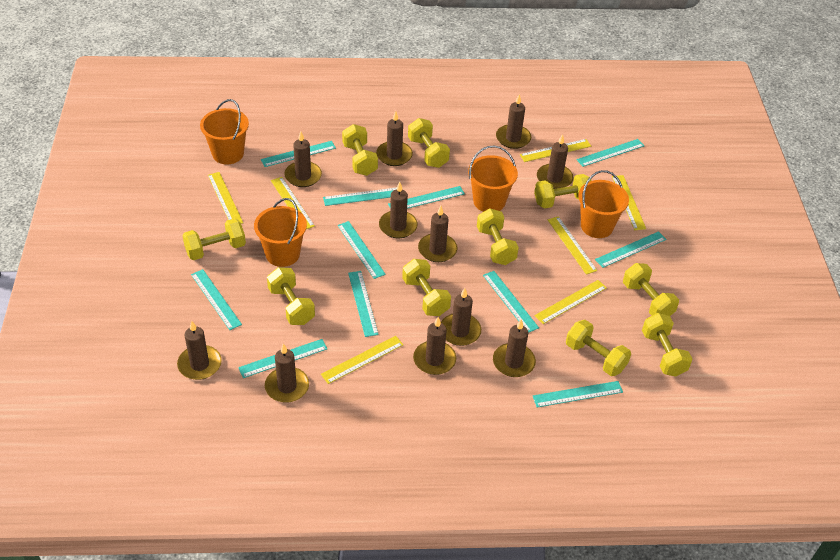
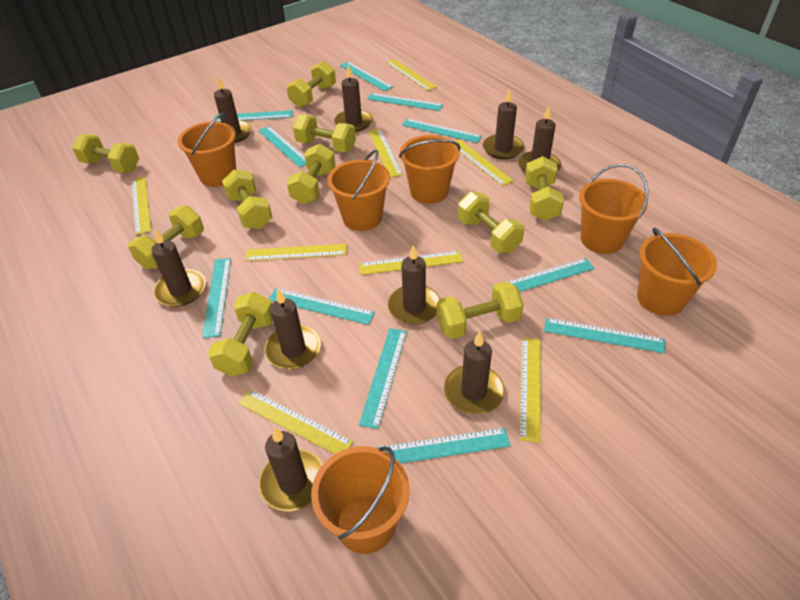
brown candle: [177,321,222,380] [265,343,309,403] [284,132,322,187] [376,111,413,166] [379,182,418,238] [413,317,456,375] [418,206,457,262] [441,288,481,346] [493,319,536,377] [496,94,531,149] [537,134,574,189] = 11 -> [151,229,206,307] [214,77,252,143] [259,427,323,511] [265,289,321,369] [334,65,373,132] [388,245,440,325] [444,332,505,414] [483,89,524,159] [518,106,561,173] = 9
orange bucket: [200,99,249,164] [254,198,307,267] [468,145,518,212] [578,170,629,238] = 4 -> [178,112,236,187] [311,446,410,554] [327,150,390,231] [399,135,460,204] [579,164,648,254] [637,228,717,316] = 6
yellow ruler: [208,172,243,224] [271,177,315,229] [321,336,403,384] [520,139,591,162] [534,280,607,324] [548,216,597,275] [612,175,646,230] = 7 -> [131,177,151,235] [238,389,354,454] [245,244,347,261] [359,251,463,275] [368,129,403,178] [386,59,437,91] [455,139,514,186] [519,338,541,443] = 8

